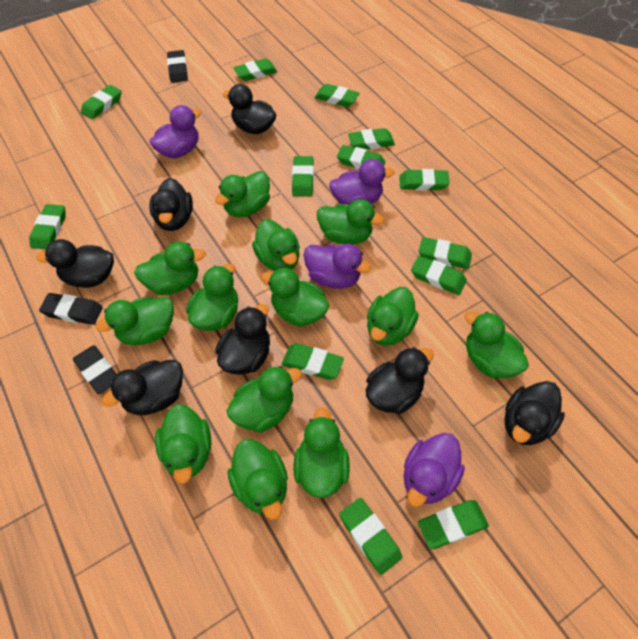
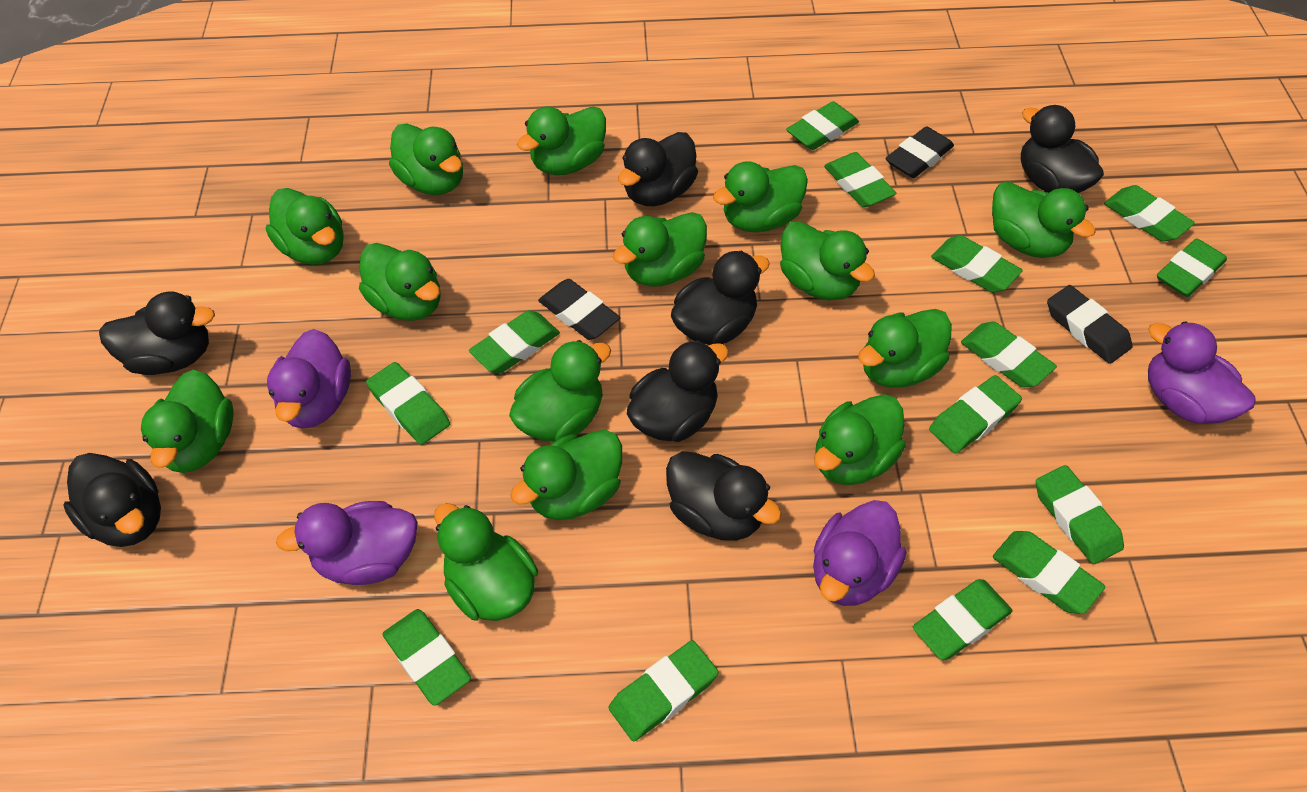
green duck: [96,297,174,346] [134,242,206,295] [155,404,211,484] [186,263,238,331] [215,171,270,217] [227,366,302,432] [227,439,288,520] [252,219,300,271] [261,268,329,327] [293,407,350,498] [317,199,384,245] [367,287,419,346] [465,311,529,378] = 13 -> [141,370,234,473] [266,188,344,265] [359,243,441,321] [389,124,463,195] [434,503,538,621] [509,340,611,442] [510,430,622,520] [517,106,606,175] [613,212,707,287] [713,161,808,232] [780,221,875,301] [814,394,906,485] [858,309,952,388] [992,182,1096,258] = 14
green eraser: [29,204,66,249] [81,85,122,119] [233,59,277,81] [282,343,344,380] [292,156,314,196] [314,84,360,107] [337,145,385,169] [339,498,402,575] [348,128,395,149] [399,169,450,191] [411,256,467,295] [418,237,472,269] [418,500,489,549] = 13 -> [366,362,450,445] [383,609,471,706] [469,310,560,373] [609,640,718,741] [786,101,859,150] [824,152,896,207] [913,579,1013,660] [929,375,1022,454] [931,235,1023,293] [961,322,1057,387] [993,531,1105,614] [1036,465,1124,564] [1104,185,1195,242] [1157,238,1227,297] = 14

